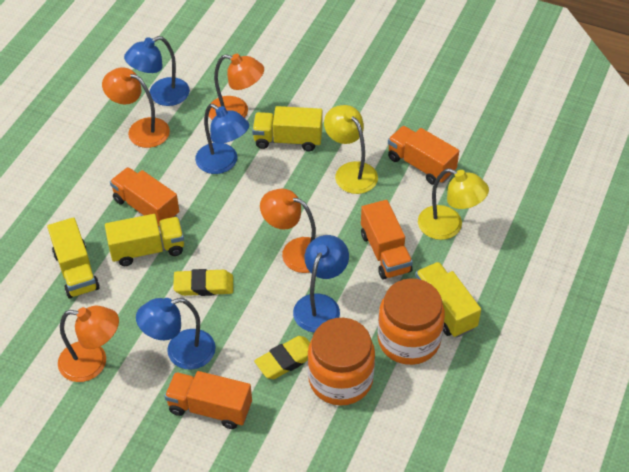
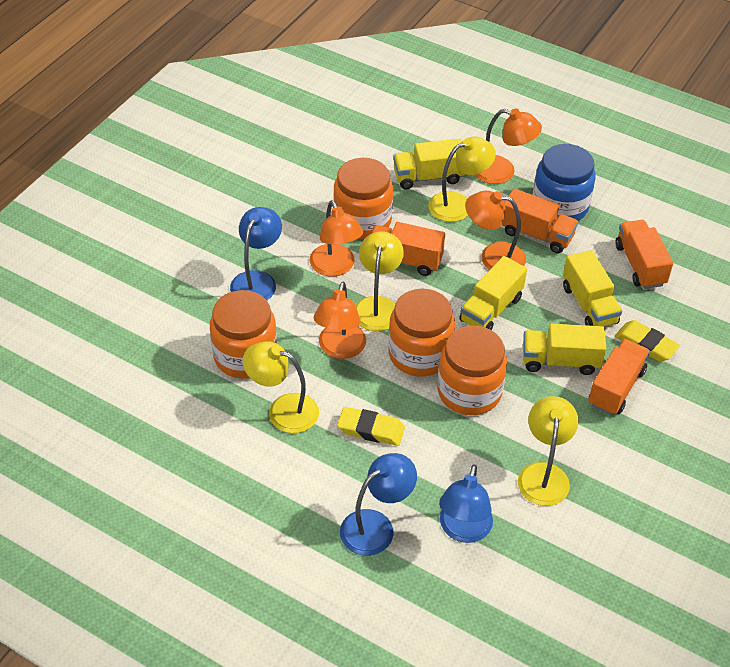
blue jar: none = 0 -> [533,144,596,221] = 1
blue lamp: [124,36,190,106] [136,298,216,370] [195,104,249,174] [293,235,349,332] = 4 -> [230,207,282,300] [340,453,417,556] [439,464,493,543] = 3
orange jar: [308,318,375,406] [378,278,445,365] = 2 -> [210,290,277,379] [333,158,393,239] [388,289,455,376] [437,326,507,415] = 4
yellow lamp: [324,105,378,194] [418,168,489,240] = 2 -> [243,341,319,433] [355,232,404,331] [428,137,496,222] [518,396,579,506] = 4

